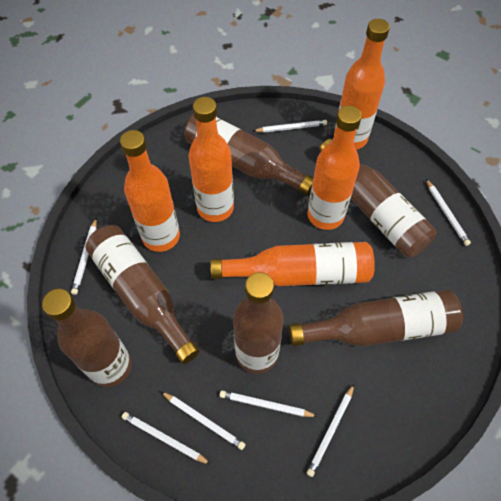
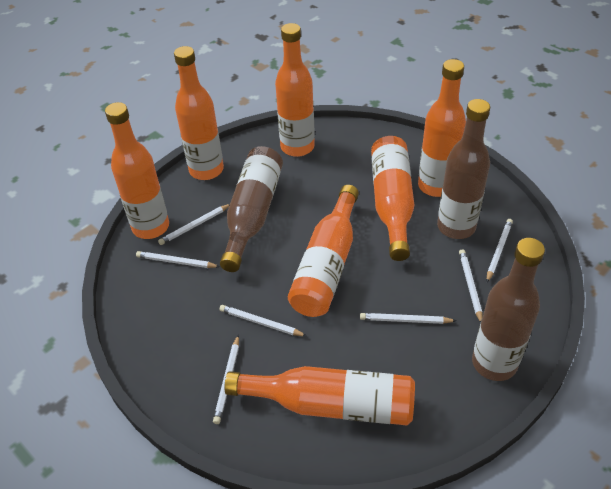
brown bottle: [42,289,132,387] [85,225,200,364] [184,113,313,195] [233,272,284,374] [289,290,463,346] [319,139,436,257] = 6 -> [220,146,283,272] [437,99,490,239] [472,238,545,381] = 3
orange bottle: [120,130,180,252] [188,97,234,222] [210,242,375,286] [308,105,362,230] [334,19,390,150] = 5 -> [105,102,169,239] [174,46,224,180] [224,366,415,425] [275,23,315,157] [288,185,359,317] [371,136,414,261] [418,59,466,197] = 7

